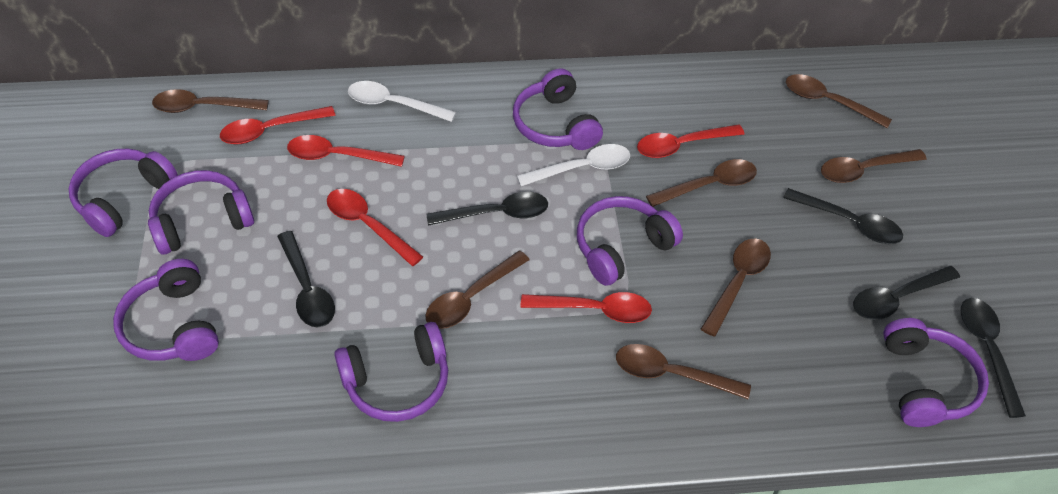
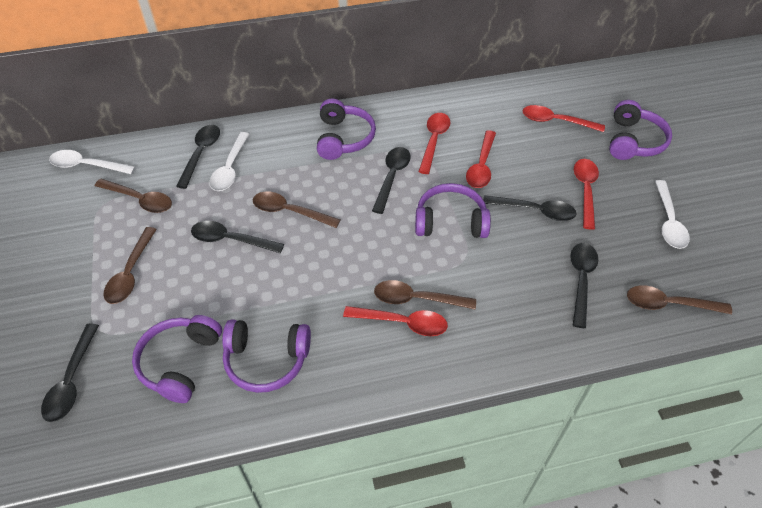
black spoon: [277,231,335,328] [427,192,548,226] [783,188,903,244] [853,266,960,320] [961,298,1026,418] = 5 -> [41,324,99,422] [176,125,220,189] [191,221,284,253] [372,147,411,214] [483,195,576,221] [570,243,598,328] = 6
brown spoon: [152,89,269,113] [425,251,530,329] [616,344,751,399] [646,159,757,207] [701,239,771,337] [786,74,892,128] [821,149,927,183] = 7 -> [95,179,172,213] [103,227,157,304] [253,192,340,228] [374,280,476,309] [627,285,732,314] = 5
purple headphones: [68,149,178,237] [113,259,219,361] [148,170,254,255] [334,322,448,422] [513,68,603,150] [577,196,683,286] [883,318,989,427] = 7 -> [132,315,222,403] [222,319,311,393] [317,99,376,160] [415,183,491,238] [609,100,672,160] = 5
white spoon: [348,81,456,122] [517,144,630,186] = 2 -> [49,150,136,174] [209,132,249,191] [655,180,690,249] = 3

